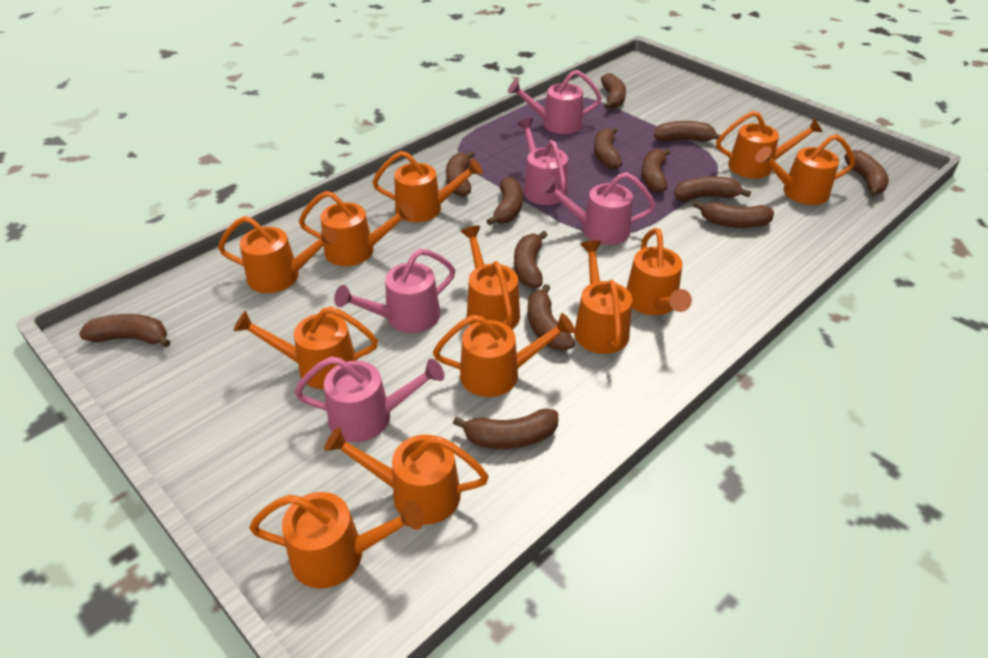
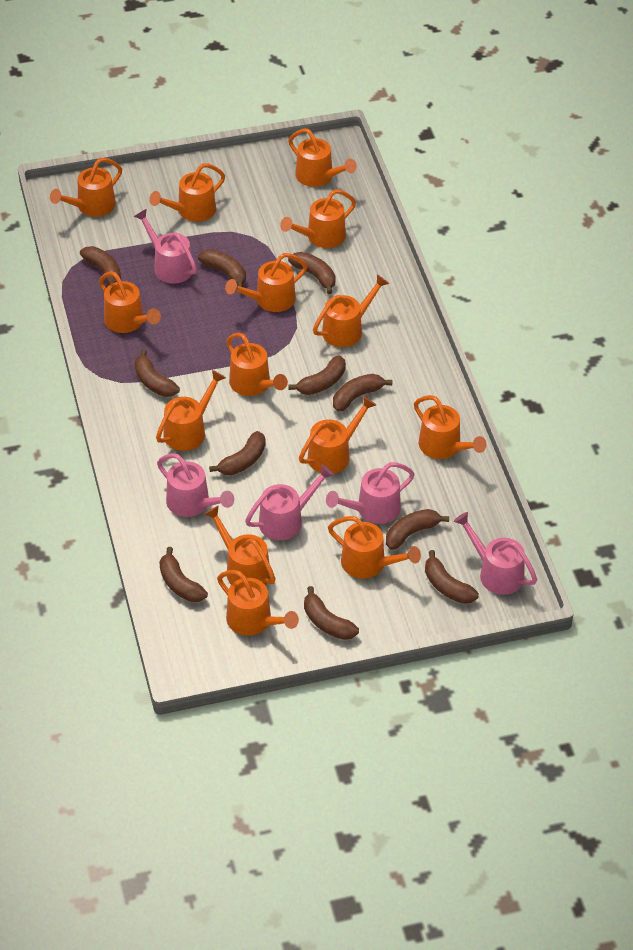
brown banana: [79,314,171,347] [446,151,475,197] [453,409,558,449] [487,177,523,225] [514,231,548,288] [527,284,575,351] [594,127,622,169] [601,73,626,109] [641,148,671,193] [654,121,723,142] [674,176,751,201] [693,201,774,228] [844,150,889,196] = 13 -> [80,246,121,285] [134,349,180,397] [159,547,208,602] [198,250,246,287] [209,431,266,475] [288,252,336,294] [288,355,346,395] [304,586,359,640] [333,374,392,412] [386,509,449,550] [425,550,479,604] = 11
orange watering can: [218,216,338,293] [233,306,378,389] [249,492,424,589] [299,191,415,266] [324,427,489,525] [372,151,483,222] [433,313,575,397] [461,226,520,329] [574,240,632,354] [626,228,692,315] [716,111,823,179] [755,134,855,205] = 12 -> [50,158,122,217] [99,271,161,333] [149,163,225,222] [156,370,226,451] [204,506,276,585] [217,570,299,635] [225,253,307,312] [226,333,288,396] [280,189,356,248] [288,129,357,187] [299,396,376,474] [313,274,389,347] [328,516,421,579] [414,395,487,459] = 14

